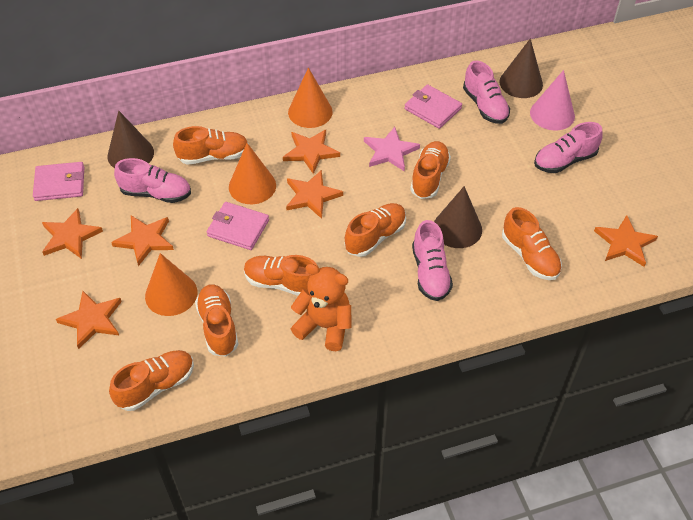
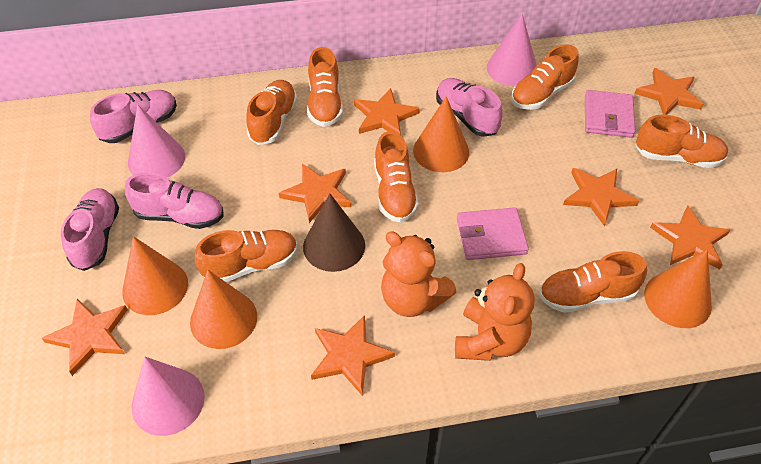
brown cone: [107,110,154,168] [434,186,482,248] [499,38,543,98] = 3 -> [303,194,365,272] = 1
orange cone: [145,253,197,316] [229,143,276,204] [288,68,333,128] = 3 -> [122,236,188,315] [190,270,257,349] [413,96,469,172] [644,249,712,328] = 4
orange star: [42,208,103,259] [56,291,122,349] [111,215,174,266] [283,130,340,174] [286,170,343,219] [594,215,658,267] = 6 -> [42,299,128,376] [279,163,351,223] [311,315,395,395] [354,88,420,135] [563,168,639,226] [634,68,704,115] [650,205,730,270] = 7
orange teddy bear: [291,264,351,351] = 1 -> [381,231,456,317] [455,263,535,361] = 2
pink cone: [530,70,575,130] = 1 -> [128,104,185,178] [132,357,205,436] [487,13,537,86] = 3
pink star: [364,127,420,172] = 1 -> none = 0
pink wallet: [33,162,84,201] [207,202,269,250] [405,84,462,129] = 3 -> [457,207,529,260] [585,90,635,138] = 2

